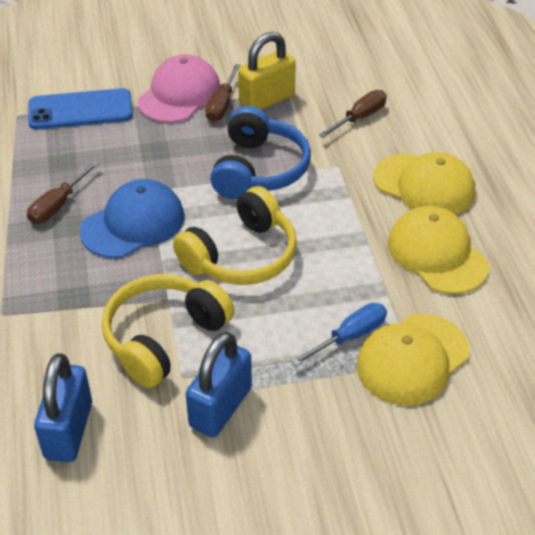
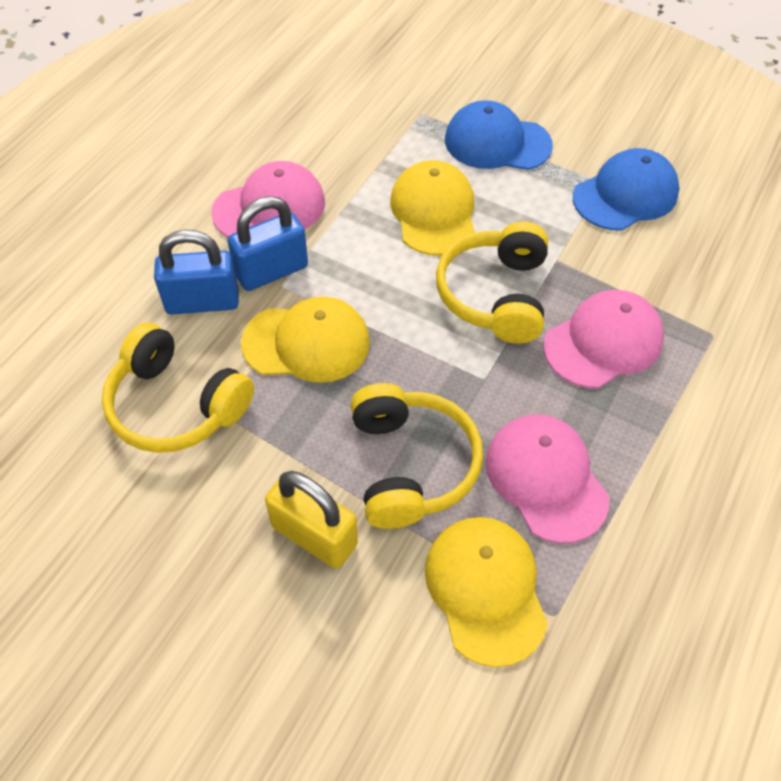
blue cap: [80,179,184,258] = 1 -> [445,100,553,170] [573,148,679,231] = 2
blue headphones: [210,106,311,199] = 1 -> none = 0
blue phone: [28,88,133,129] = 1 -> none = 0
blue screwdriver: [291,303,387,366] = 1 -> none = 0
brown screwdriver: [27,161,100,224] [206,64,241,122] [319,90,387,138] = 3 -> none = 0
pink cap: [137,54,221,123] = 1 -> [211,161,325,237] [485,414,610,543] [544,290,664,388] = 3
yellow headphones: [102,274,235,388] [173,186,297,285] = 2 -> [102,323,254,453] [351,383,483,529] [436,222,548,344] = 3

